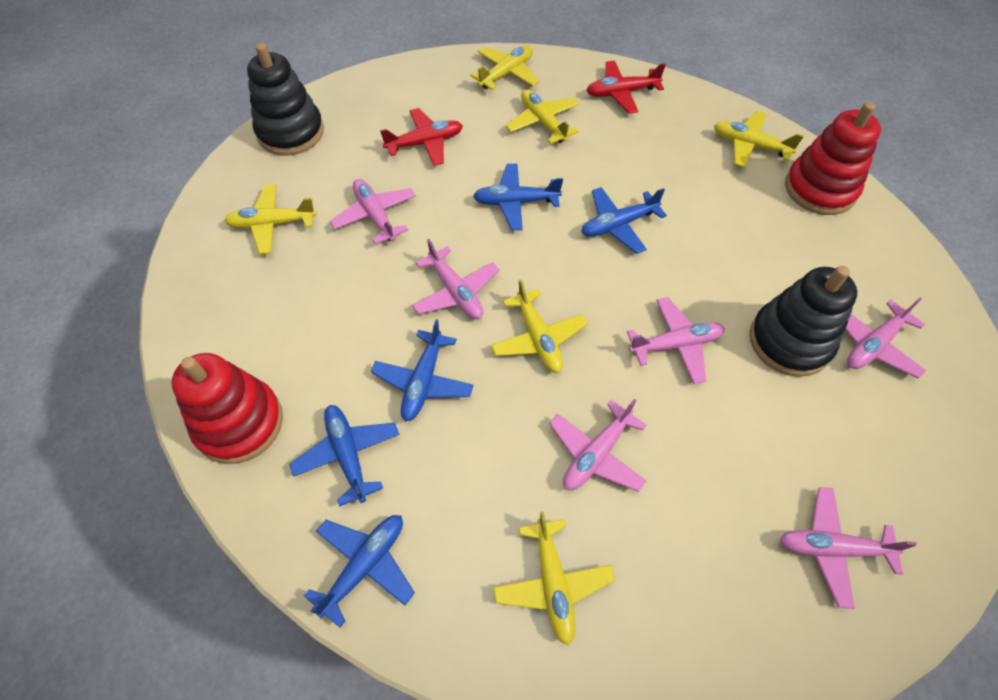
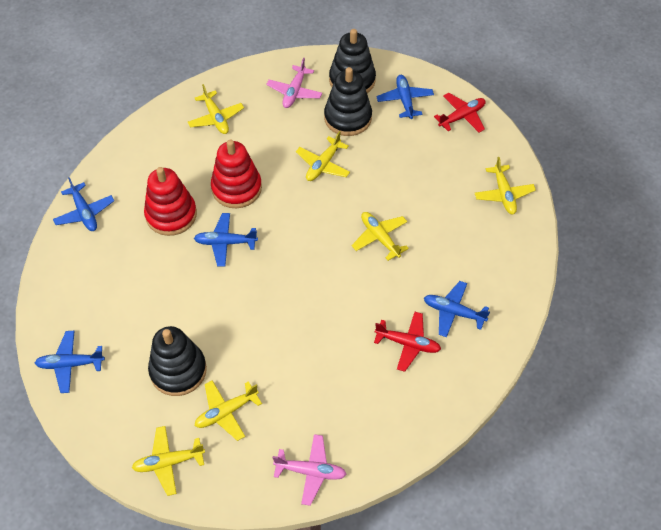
black stacking toy: [247,43,324,156] [750,266,857,377] = 2 -> [148,326,207,396] [324,67,372,136] [329,29,376,93] = 3
pink plane: [330,179,416,244] [412,239,499,319] [549,399,647,492] [627,297,725,384] [780,487,917,609] [845,298,926,378] = 6 -> [266,58,322,108] [273,434,346,506] = 2

